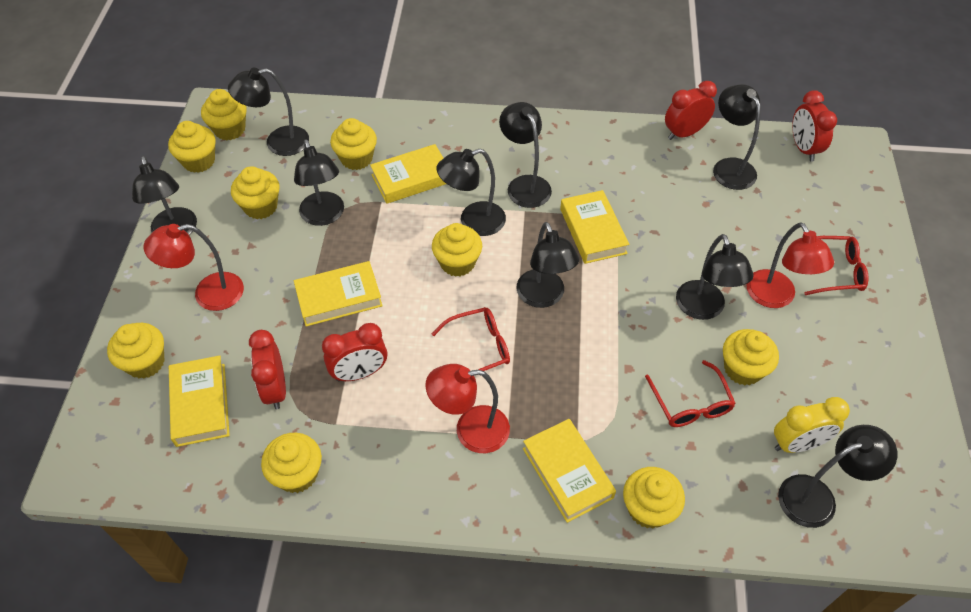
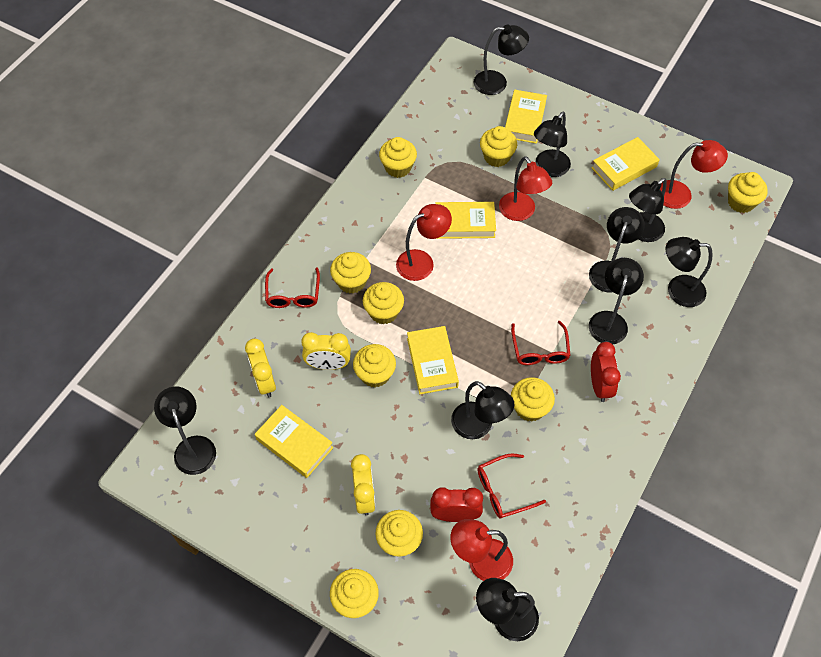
red clock: [249,330,286,409] [322,323,387,382] [665,81,717,140] [792,90,837,162] = 4 -> [430,487,483,522] [591,342,621,402] = 2
red lamp: [143,224,244,311] [426,364,510,453] [746,223,834,308] = 3 -> [396,204,452,281] [451,519,513,581] [499,156,552,221] [660,140,728,209] = 4
yellow clock: [774,397,850,453] = 1 -> [245,339,276,397] [301,332,351,370] [351,454,375,515] = 3

